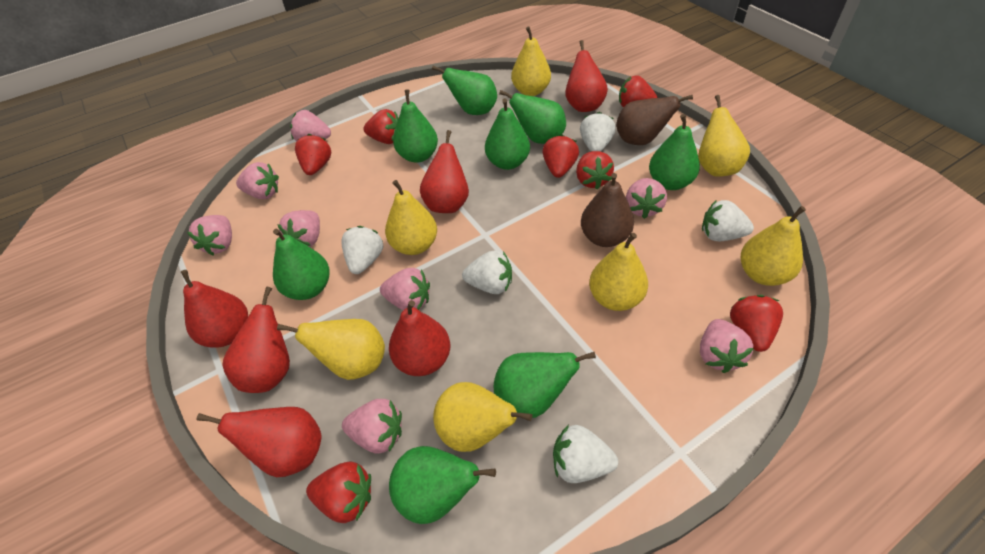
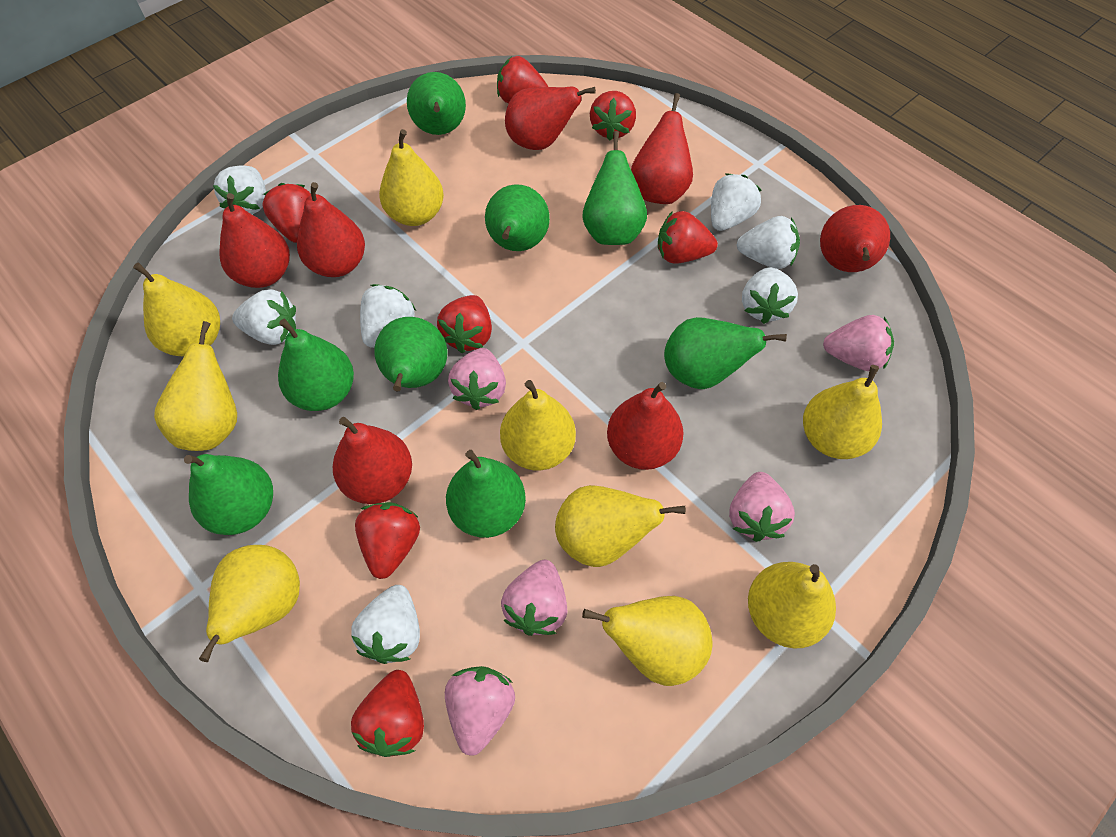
brown pear: [581,173,634,247] [616,95,693,145] = 2 -> none = 0
pink strawberry: [187,215,232,256] [236,162,279,199] [277,210,320,247] [290,110,331,141] [342,399,402,454] [380,268,430,310] [626,178,667,219] [700,319,754,373] = 8 -> [445,666,515,756] [448,348,506,410] [501,560,567,636] [729,472,795,542] [823,315,894,371] = 5
red pear: [181,270,248,347] [197,407,322,477] [222,287,290,393] [389,300,450,376] [420,130,469,213] [565,40,608,112] = 6 -> [219,193,290,288] [297,182,365,277] [333,417,412,504] [505,86,596,150] [607,382,684,470] [631,93,693,204] [820,205,890,272] = 7
white strawberry: [341,226,383,274] [462,250,512,294] [553,425,618,483] [580,112,616,152] [702,200,754,241] = 5 -> [213,165,266,214] [232,289,296,345] [351,585,420,664] [360,284,416,348] [711,173,762,231] [737,216,800,269] [742,267,798,324] = 7
yellow pear: [277,319,385,380] [385,180,437,255] [433,382,532,452] [511,26,551,96] [589,233,648,311] [698,95,750,177] [741,206,806,286] = 7 -> [133,262,220,356] [154,321,237,451] [199,545,300,662] [379,129,444,226] [500,380,576,470] [555,485,686,567] [582,596,712,686] [748,562,836,648] [803,365,882,459] = 9

